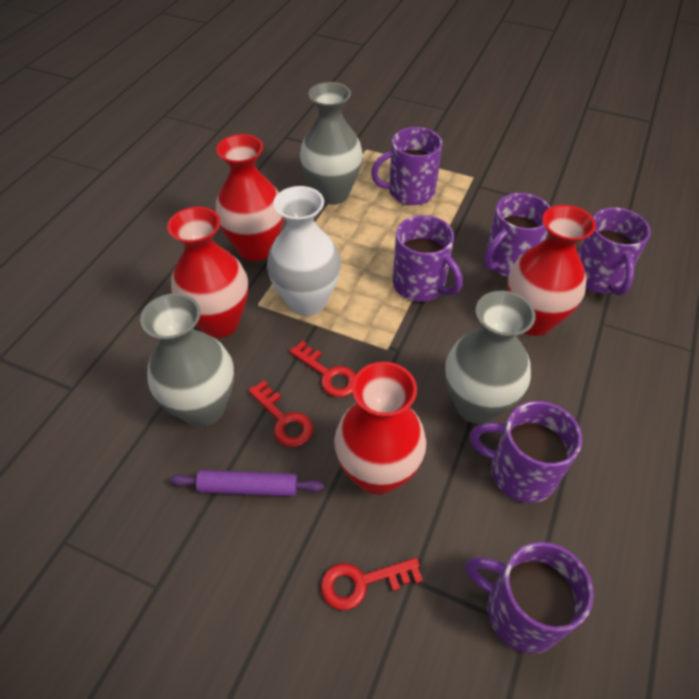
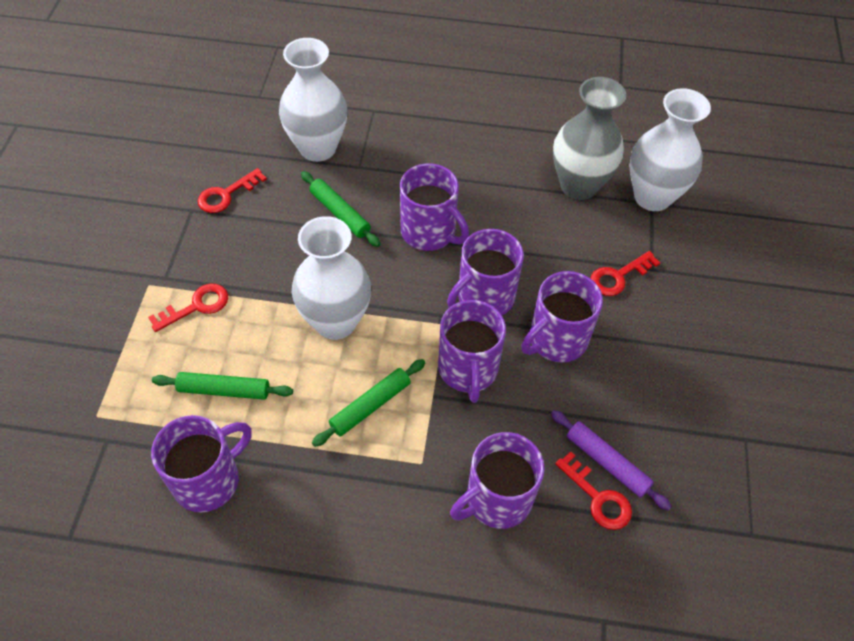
green rolling pin: none = 0 -> [152,372,293,400] [301,171,380,247] [312,359,425,447] = 3
grey vase: [140,293,234,427] [300,82,363,205] [445,291,536,424] = 3 -> [553,77,626,200] = 1
red key: [248,380,313,447] [289,341,356,397] [321,558,423,610] = 3 -> [148,283,228,332] [198,168,267,213] [555,451,632,530] [591,251,660,296] = 4
red vase: [167,207,248,338] [215,134,284,261] [334,362,426,495] [507,205,596,336] = 4 -> none = 0
white vase: [267,186,341,316] = 1 -> [279,38,347,162] [292,216,371,340] [629,88,711,211] = 3

